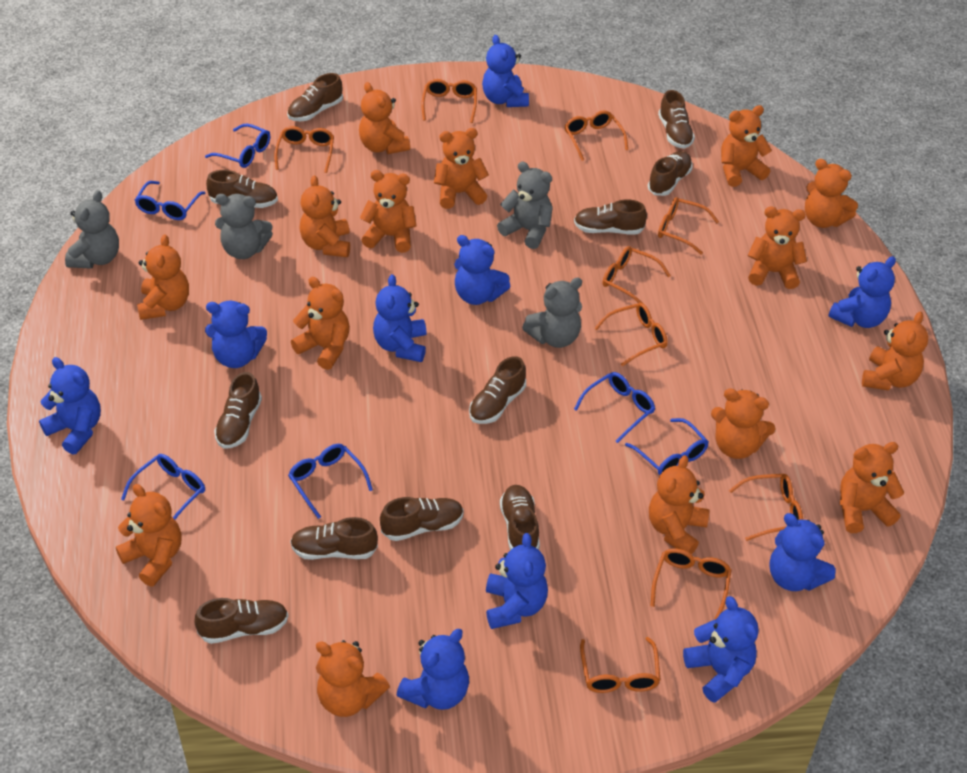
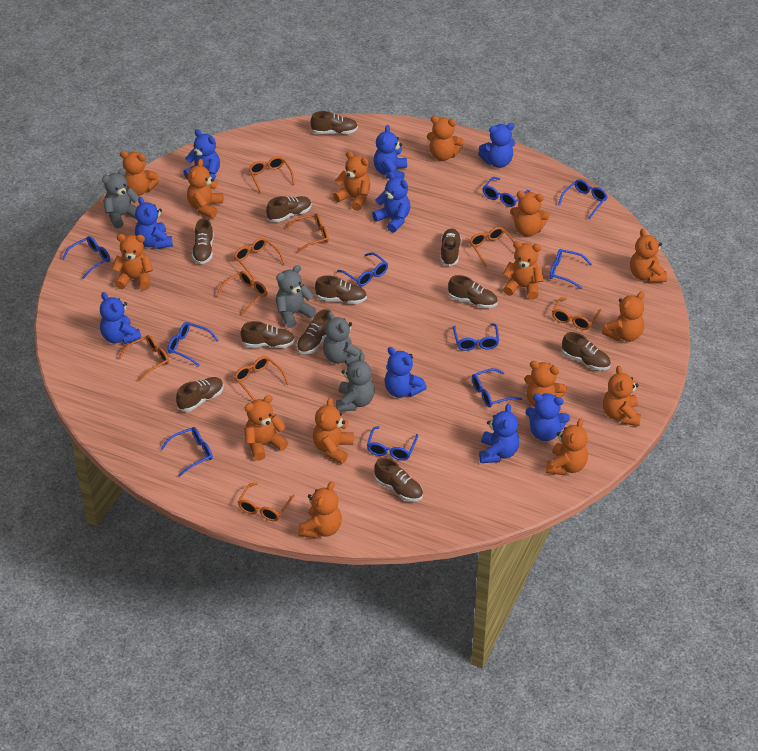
blue glasses: [121,454,205,520] [135,181,205,220] [205,124,270,168] [288,444,373,519] [574,372,655,443] [625,418,709,475] = 6 -> [62,236,110,279] [161,427,213,477] [168,322,219,366] [337,252,388,286] [367,426,418,461] [453,323,499,351] [472,368,522,407] [483,177,530,207] [549,249,592,289] [558,179,608,219] = 10
blue teddy bear: [39,357,101,455] [205,301,267,368] [373,274,427,362] [397,629,469,710] [454,235,511,305] [482,35,529,107] [486,533,548,629] [683,596,758,703] [769,513,836,591] [828,256,896,328] = 10 -> [100,292,141,344] [135,197,173,249] [184,129,220,180] [372,172,410,233] [374,125,407,179] [385,347,427,398] [478,123,515,168] [479,404,519,463] [525,393,570,441] = 9

